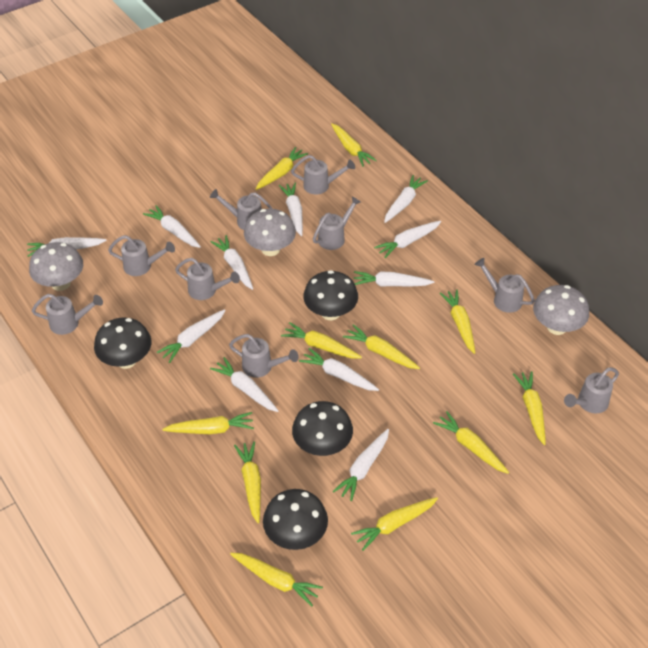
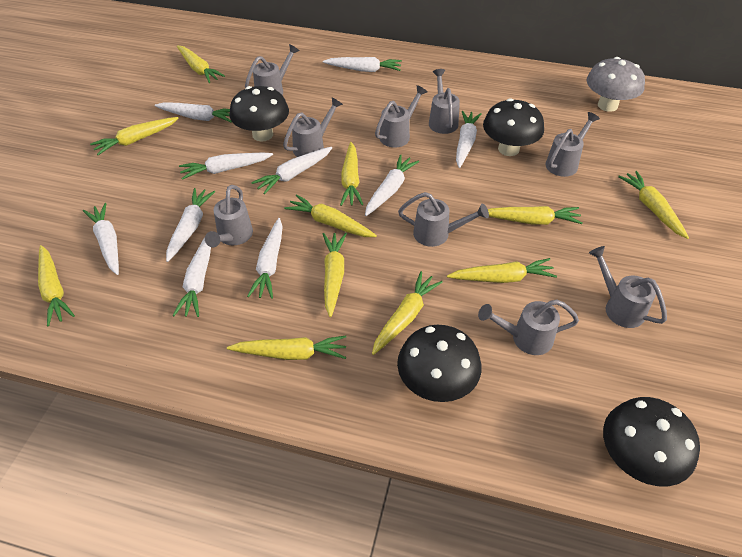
grey mushroom: [29,242,83,291] [244,209,296,256] [533,285,589,335] = 3 -> [587,57,645,112] = 1
white carrot: [27,237,107,257] [143,205,201,248] [157,309,226,363] [210,235,253,290] [210,357,278,412] [279,183,303,236] [299,348,379,391] [333,429,389,501] [354,271,434,287] [374,221,441,258] [384,175,428,223] = 11 -> [83,203,119,275] [155,102,232,123] [166,188,215,262] [172,238,211,317] [179,153,273,180] [247,218,283,299] [251,147,332,194] [323,57,402,72] [365,154,419,216] [456,111,482,168] = 10

